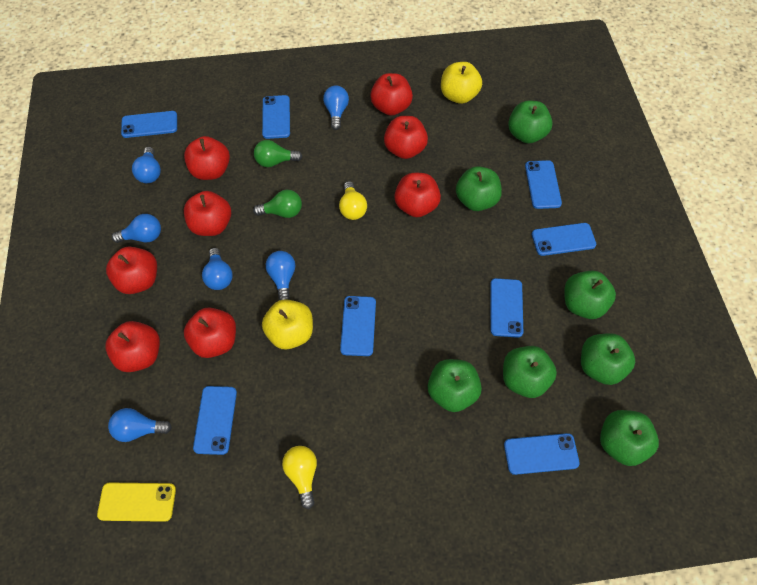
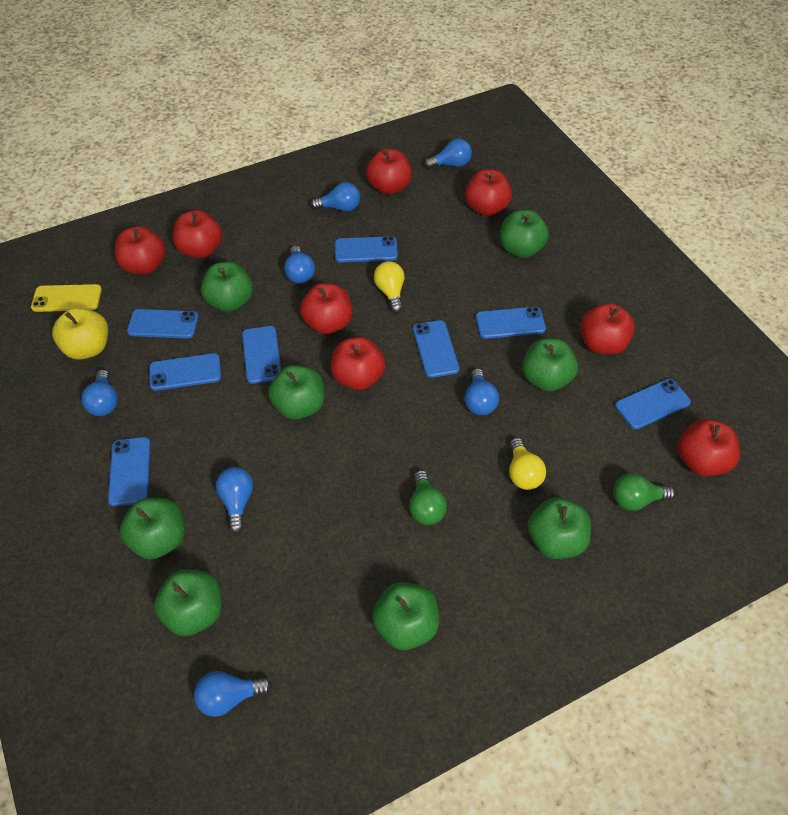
blue light bulb: [108,408,172,442] [112,214,161,243] [132,147,161,183] [202,248,233,290] [266,251,295,300] [323,85,349,130] = 6 -> [81,370,118,416] [194,671,272,717] [216,467,253,534] [284,246,315,284] [311,182,360,212] [425,139,472,169] [465,368,499,415] = 7
green apple: [428,359,482,412] [456,166,502,211] [503,346,557,398] [508,101,553,143] [564,271,616,319] [581,333,635,385] [600,410,659,466] = 7 -> [120,498,185,559] [154,569,222,636] [201,262,253,312] [268,365,325,420] [372,582,439,650] [500,210,549,258] [522,338,578,392] [528,497,591,559] = 8
yellow apple: [262,299,313,349] [441,62,482,104] = 2 -> [52,308,108,360] = 1

